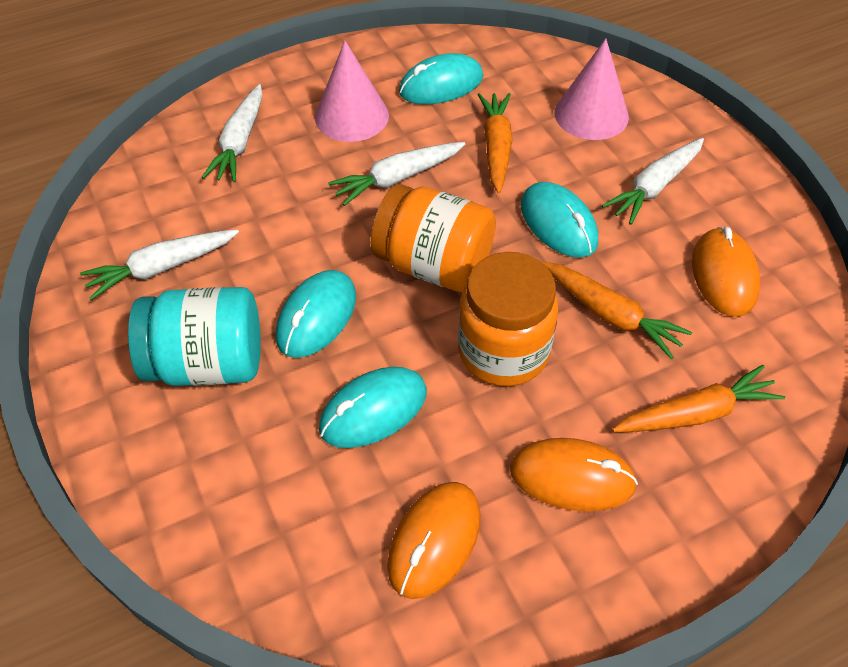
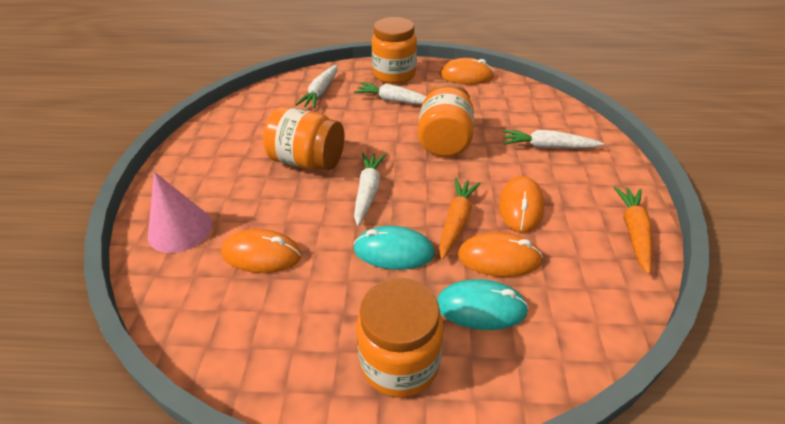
orange carrot: [478,93,512,194] [542,262,692,359] [612,365,785,432] = 3 -> [439,178,481,260] [614,187,652,274] = 2
orange jar: [371,184,496,292] [458,252,558,386] = 2 -> [263,107,344,170] [356,278,444,398] [372,17,417,84] [418,83,474,157] = 4
orange mouse: [387,482,481,599] [510,438,638,511] [692,227,760,317] = 3 -> [221,229,302,273] [439,58,494,84] [458,232,543,277] [499,176,544,232] = 4
pink cone: [315,40,389,142] [554,38,629,140] = 2 -> [148,172,212,253] = 1
turquoise jar: [128,287,261,386] = 1 -> none = 0
turquoise mouse: [276,270,356,358] [319,367,427,448] [399,53,483,104] [521,182,598,258] = 4 -> [353,226,435,270] [437,279,529,330] = 2

